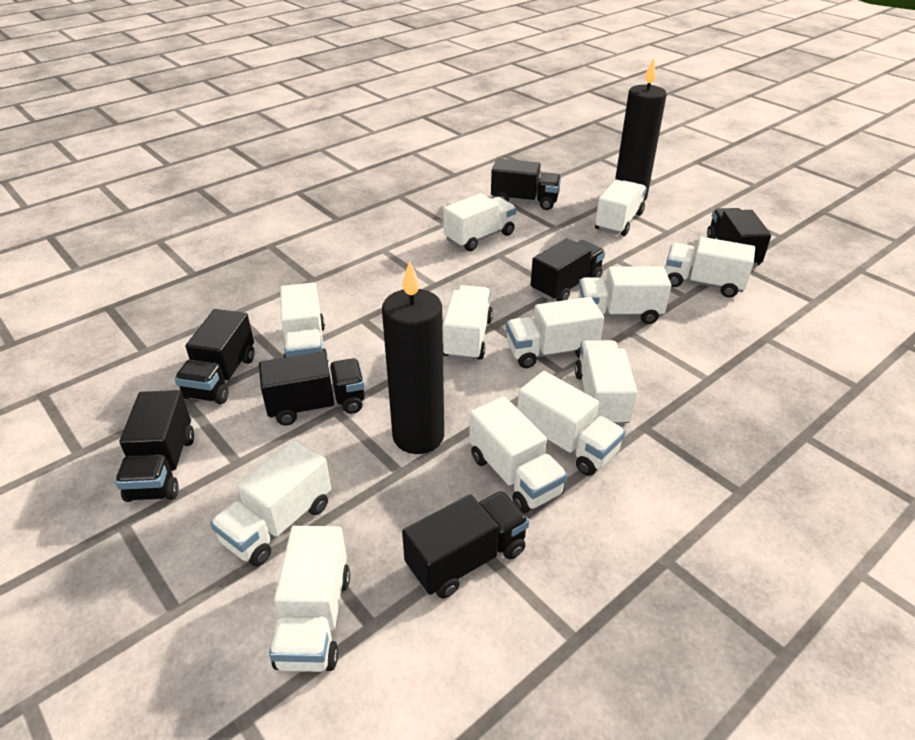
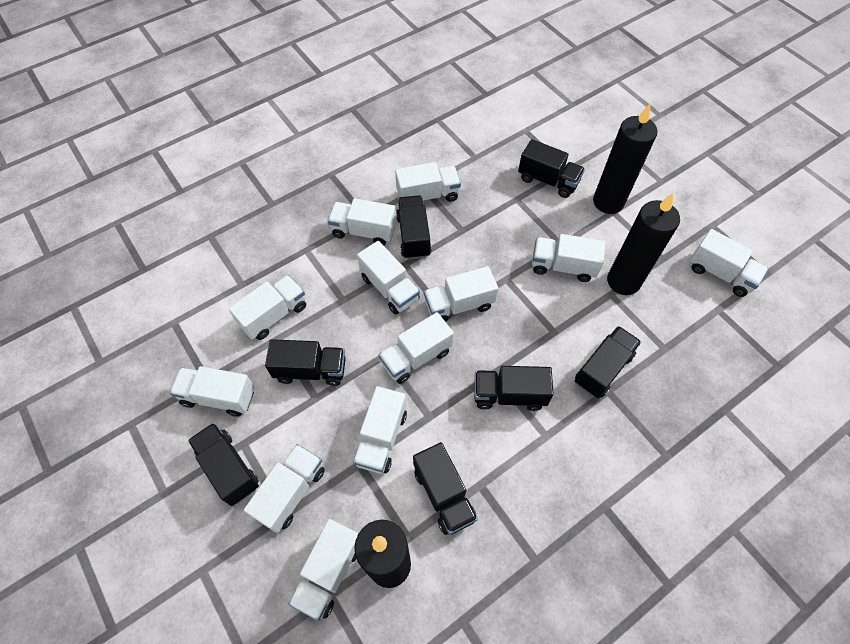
black candle: [382,261,444,454] [615,58,667,202] = 2 -> [355,519,411,588] [593,104,657,214] [607,193,680,295] = 3

